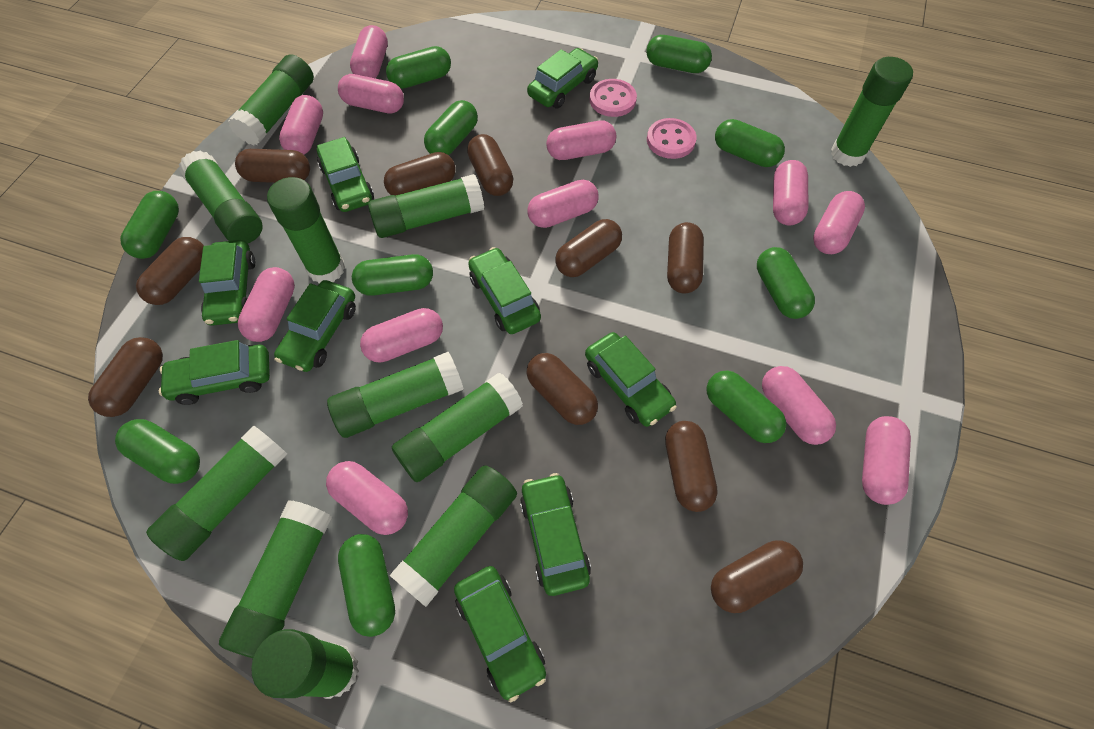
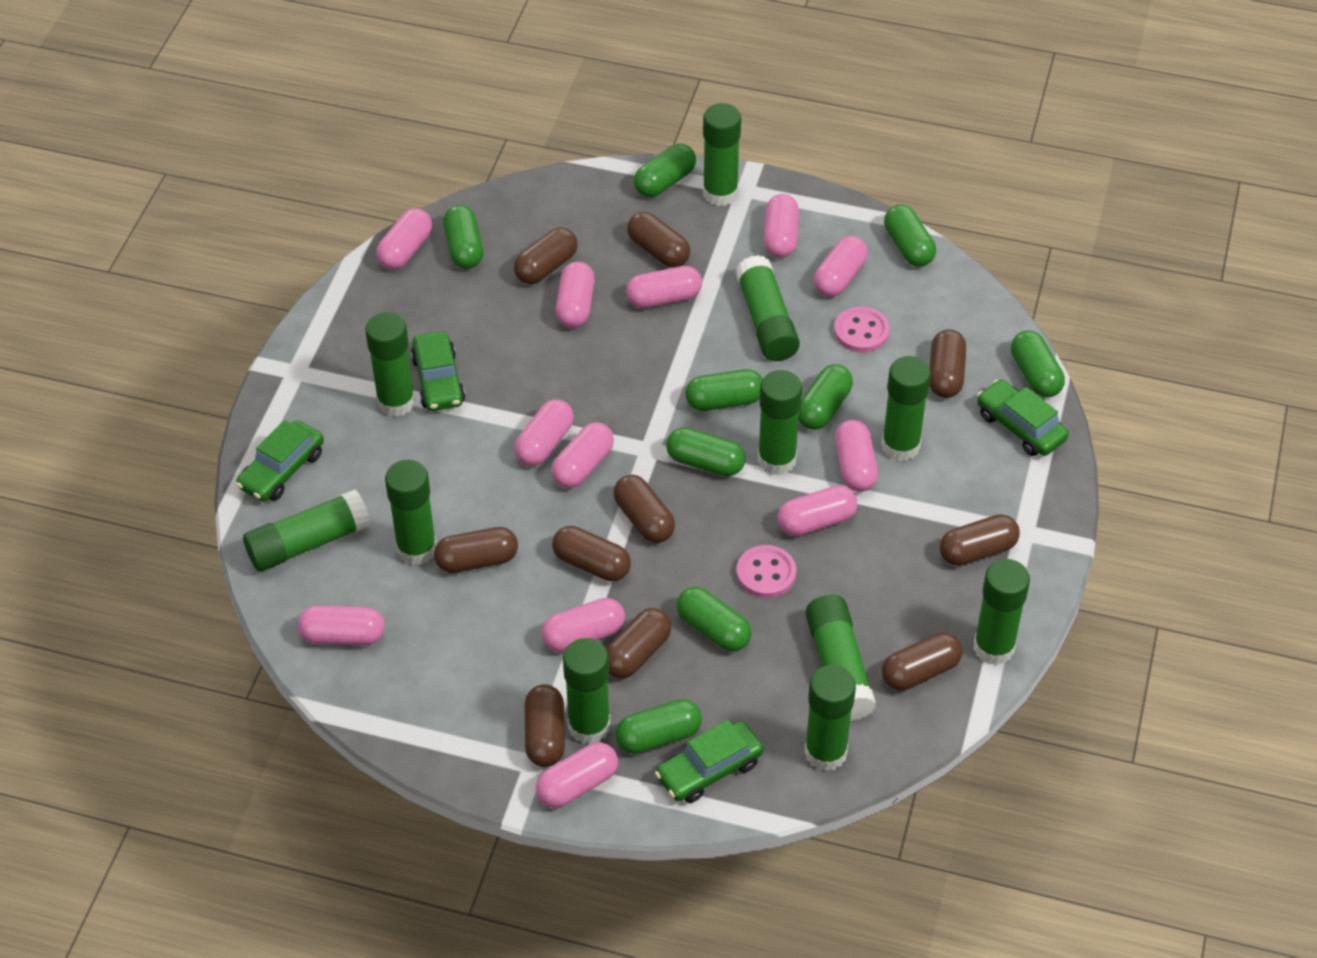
green capsule: [115,419,200,484] [120,191,179,259] [338,534,395,637] [352,254,433,296] [386,46,451,89] [424,100,478,155] [646,35,712,73] [706,371,786,443] [715,119,785,167] [757,247,815,319] = 10 -> [443,205,483,269] [615,699,702,754] [634,144,696,197] [666,427,746,476] [676,587,752,652] [685,369,763,411] [798,364,853,430] [884,204,936,267] [1011,331,1065,397] = 9
green car: [159,340,270,405] [199,240,255,326] [274,280,356,372] [317,137,374,212] [454,566,546,703] [468,247,541,334] [520,473,591,596] [527,48,598,108] [585,332,677,427] = 9 -> [236,420,324,502] [411,331,465,411] [655,720,763,803] [977,379,1069,456] = 4

